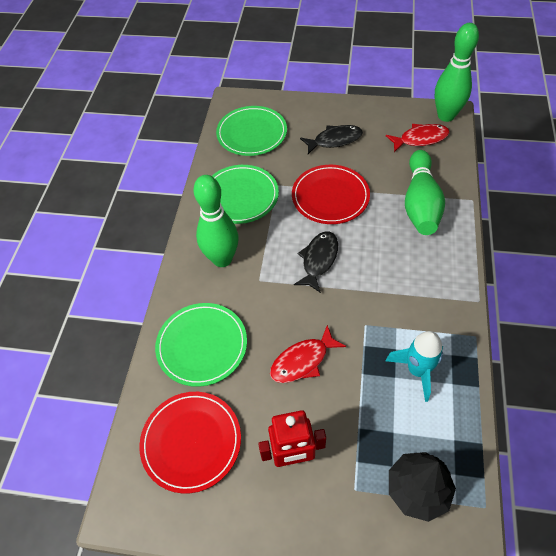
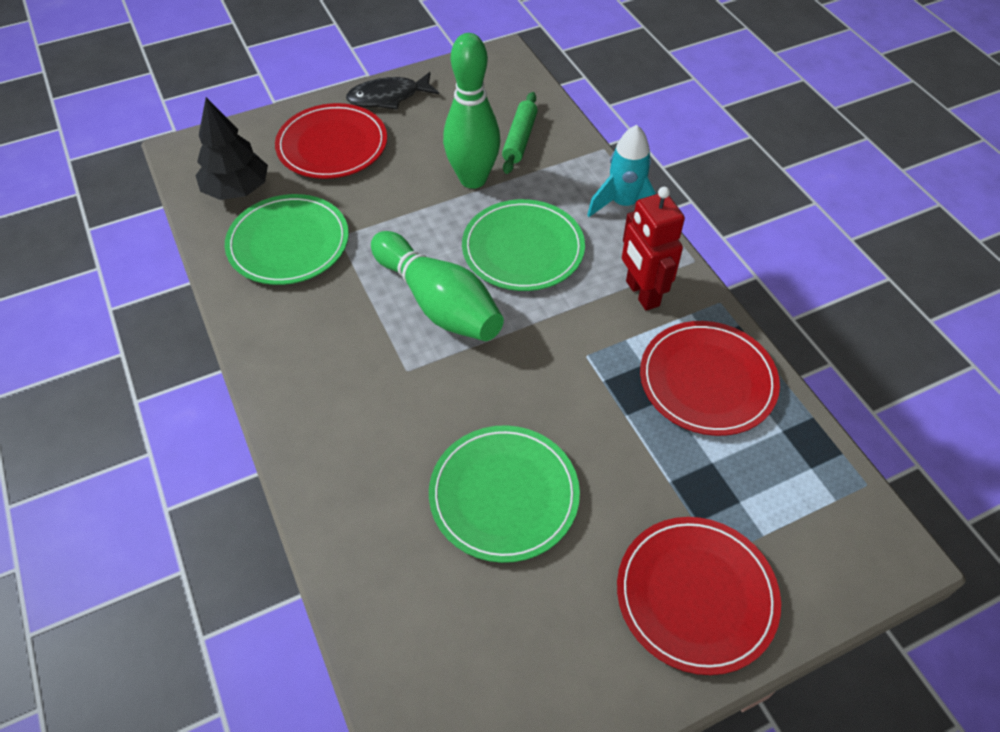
black fish: [294,231,338,293] [300,125,363,154] = 2 -> [346,72,439,109] = 1
green bowling pin: [194,175,238,267] [405,150,445,235] [435,23,479,122] = 3 -> [371,231,504,341] [443,33,500,189] = 2
green rolling pin: none = 0 -> [502,92,538,174] = 1
red fish: [270,325,346,383] [386,124,450,152] = 2 -> none = 0
red plate: [139,392,241,494] [292,165,370,224] = 2 -> [275,103,387,179] [617,517,781,675] [640,321,780,436] = 3

